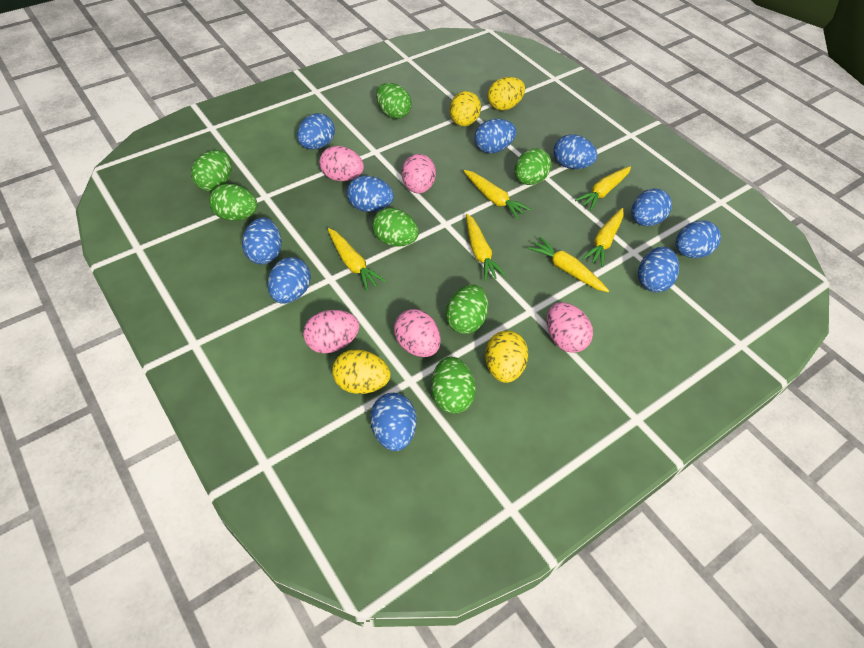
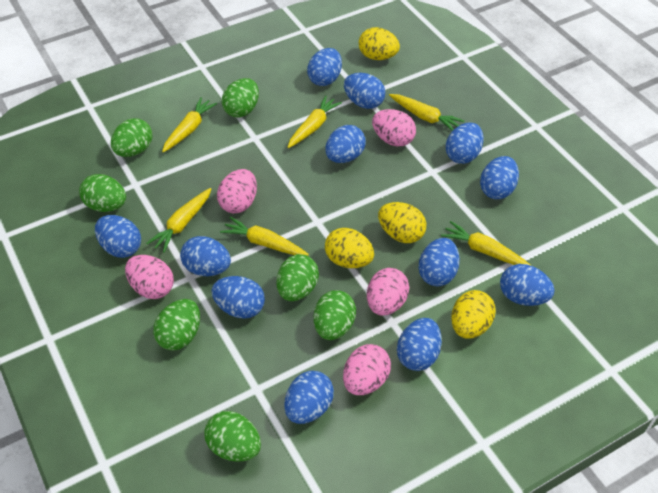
blue egg: [242,217,282,265] [267,257,311,304] [297,113,335,149] [347,176,394,212] [370,393,417,451] [475,119,516,153] [554,134,598,169] [631,188,672,226] [638,247,679,292] [676,220,721,258] = 10 -> [95,215,141,258] [180,236,231,276] [211,276,265,319] [284,371,334,424] [307,48,342,86] [325,125,366,163] [344,73,385,109] [397,318,442,371] [418,238,460,286] [446,123,484,164] [480,156,519,199] [500,264,555,306] = 12

